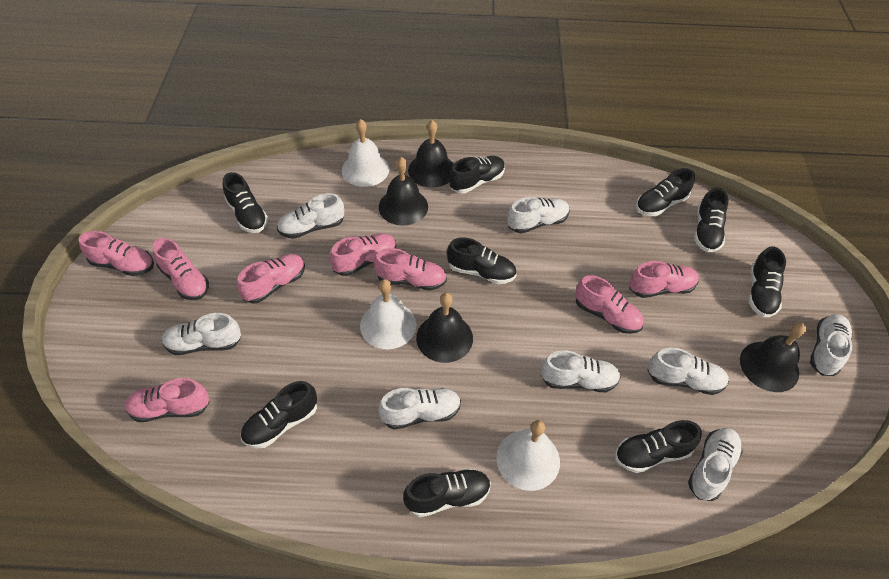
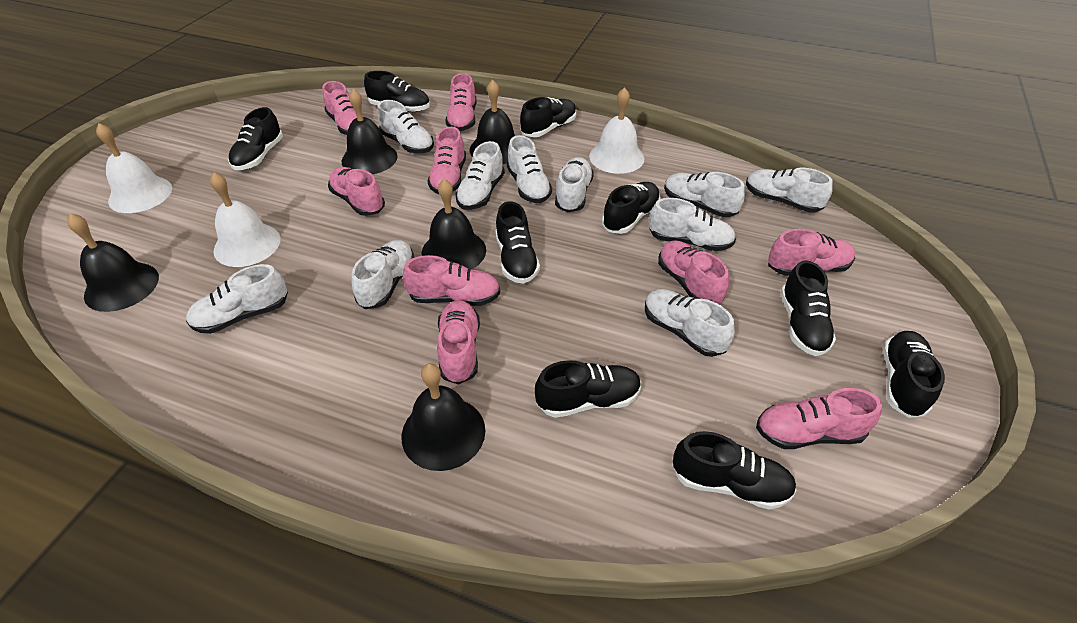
black bell: [379,157,428,226] [408,120,454,188] [416,292,473,363] [740,323,806,392] = 4 -> [67,213,159,312] [342,89,398,174] [401,363,485,471] [421,179,486,269] [470,80,515,164] = 5
pink shoe: [79,231,154,276] [124,378,210,422] [153,238,209,300] [237,254,305,304] [330,233,396,276] [374,248,447,291] [575,275,644,334] [629,261,699,298] = 8 -> [322,81,364,135] [328,167,385,216] [403,255,500,306] [428,127,466,195] [437,300,480,385] [445,73,476,131] [658,240,729,305] [756,388,882,449] [768,229,855,276] = 9
white shoe: [162,313,241,355] [277,193,344,239] [378,388,461,429] [507,197,570,234] [541,350,621,392] [648,348,729,395] [688,428,743,501] [810,314,852,376] = 8 -> [186,264,288,334] [351,240,414,309] [377,100,434,153] [455,141,505,210] [507,135,552,203] [555,157,594,212] [645,289,735,357] [649,198,736,251] [664,172,745,217] [746,168,833,213] = 10

